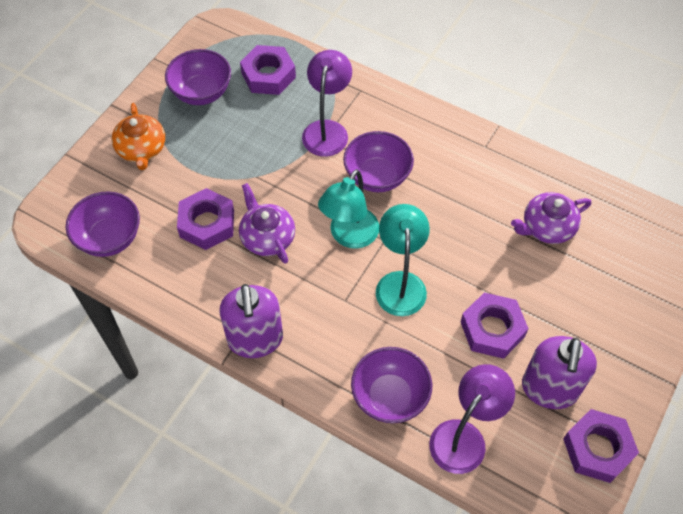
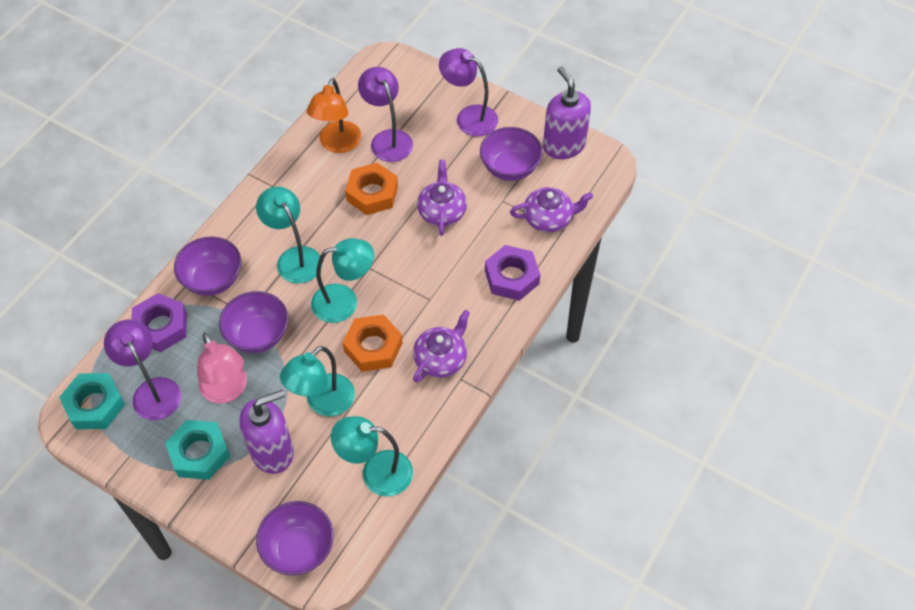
orange lamp: none = 0 -> [307,78,361,153] = 1
orange nut: none = 0 -> [343,315,402,372] [345,163,398,215] = 2
orange teapot: [112,103,165,170] = 1 -> none = 0
pink lamp: none = 0 -> [197,333,247,404] = 1
purple lamp: [302,50,352,157] [429,364,515,474] = 2 -> [104,320,181,420] [358,67,413,162] [439,48,498,137] = 3
purple nut: [177,188,234,250] [240,45,296,95] [461,293,529,359] [563,409,639,483] = 4 -> [131,293,187,352] [485,245,540,301] = 2
purple teapot: [239,183,295,264] [511,192,591,244] = 2 -> [413,310,470,382] [417,160,467,236] [510,187,593,232] = 3
turquoise lamp: [318,169,379,249] [376,204,430,316] = 2 -> [256,186,322,284] [280,346,355,416] [311,238,374,323] [331,416,413,496] = 4
turquoise nut: none = 0 -> [59,373,125,429] [165,420,230,480] = 2

